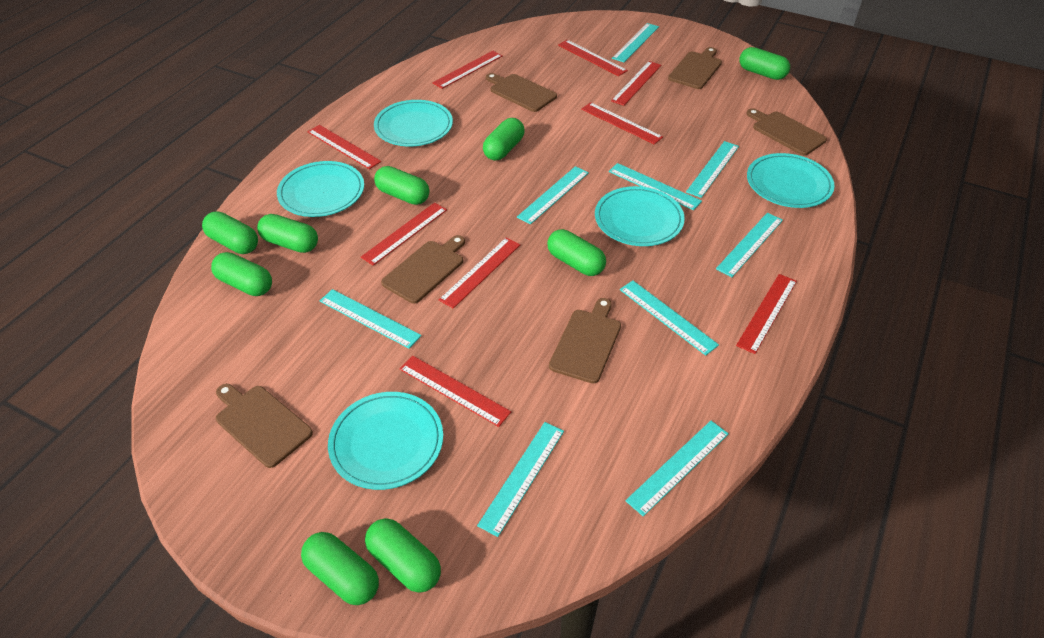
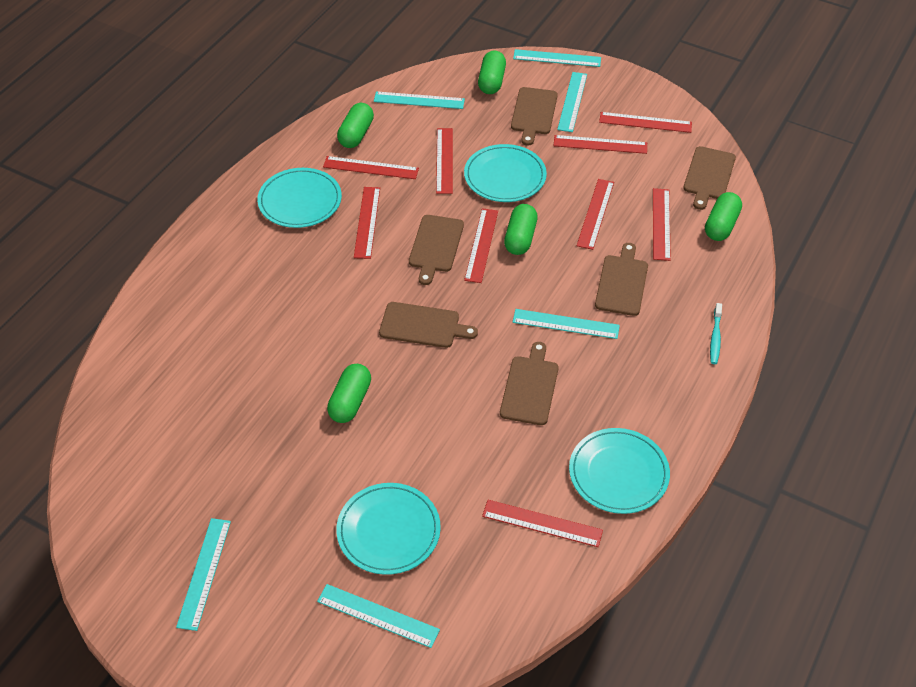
green capsule: [202,211,258,254] [211,252,272,296] [257,214,318,253] [301,532,379,605] [365,518,441,593] [374,166,430,205] [483,118,525,161] [547,229,606,276] [740,47,790,80] = 9 -> [327,364,371,423] [337,103,374,148] [478,50,506,94] [504,204,538,255] [705,192,742,241] = 5
turquoise plate: [277,161,364,217] [328,392,443,490] [374,100,453,146] [595,186,685,246] [747,153,834,208] = 5 -> [257,168,342,228] [336,483,441,575] [464,144,547,202] [569,428,670,514] = 4
turquoise ruler: [320,289,421,349] [477,422,564,537] [517,166,589,224] [609,163,702,210] [612,23,659,62] [620,280,719,356] [625,421,729,516] [686,141,739,198] [716,213,783,277] = 9 -> [176,518,231,631] [317,584,440,648] [374,91,465,109] [513,49,601,67] [513,309,620,339] [557,72,587,132] = 6
turquoise toothbrush: none = 0 -> [710,303,722,364] = 1

